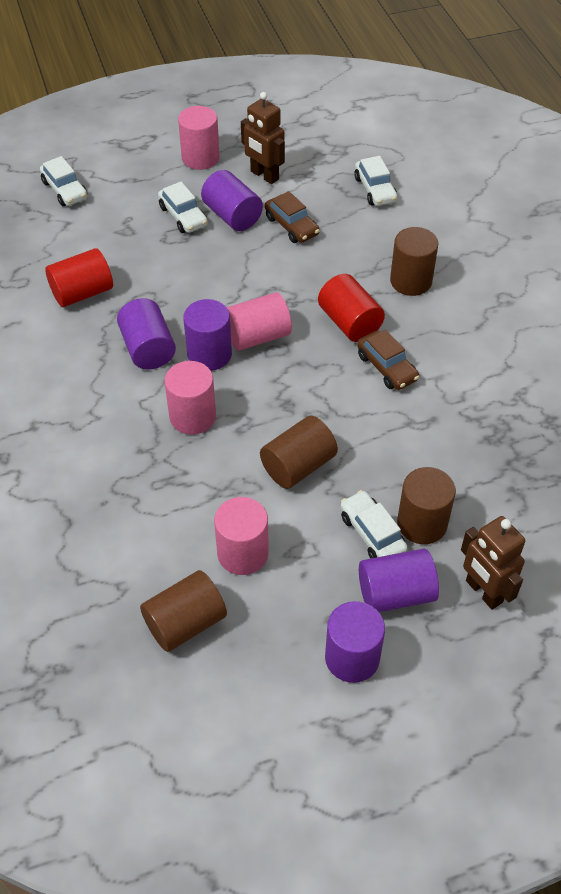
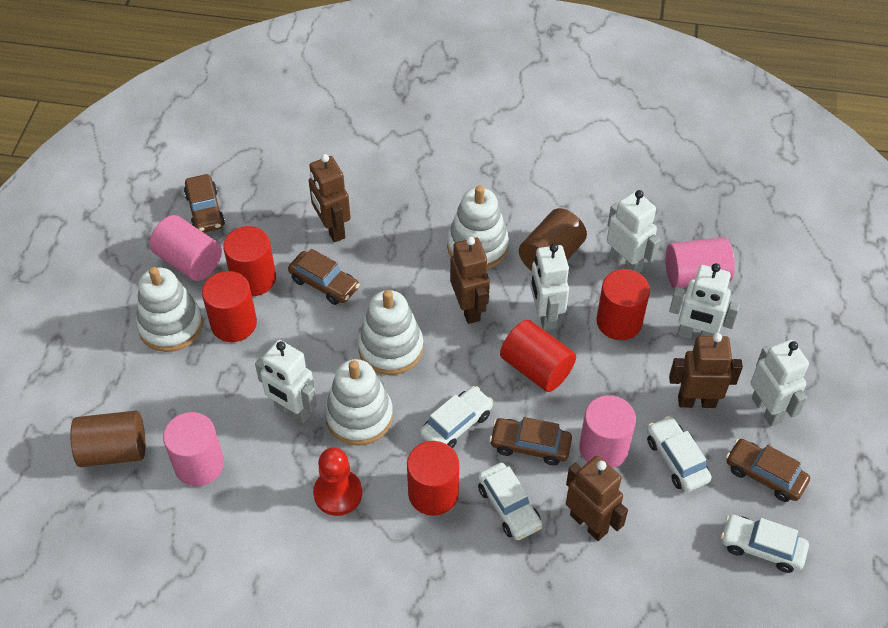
brown car: [265,191,320,243] [357,329,420,390] = 2 -> [184,174,225,233] [288,249,360,305] [489,417,572,466] [726,439,810,502] = 4
brown cylinder: [140,570,227,652] [260,416,338,489] [390,227,438,296] [397,467,456,544] = 4 -> [70,411,145,467] [519,208,587,271] = 2
brown robot: [241,92,285,184] [461,516,525,609] = 2 -> [309,154,351,242] [450,237,490,324] [566,456,628,541] [669,333,743,408] = 4
purple cylinder: [117,298,176,369] [183,299,232,371] [201,170,263,231] [325,601,385,683] [359,549,439,612] = 5 -> none = 0
red cylinder: [45,248,113,307] [318,274,385,342] = 2 -> [202,271,257,342] [223,226,276,296] [407,441,459,516] [500,320,576,392] [596,269,650,340] = 5
red pawn: none = 0 -> [313,447,362,516] = 1
white robot: none = 0 -> [255,340,317,423] [530,243,569,331] [607,190,660,273] [669,263,740,339] [751,340,809,426] = 5
white stacking toy: none = 0 -> [136,267,203,352] [325,359,393,446] [358,290,423,375] [447,185,509,269] = 4

